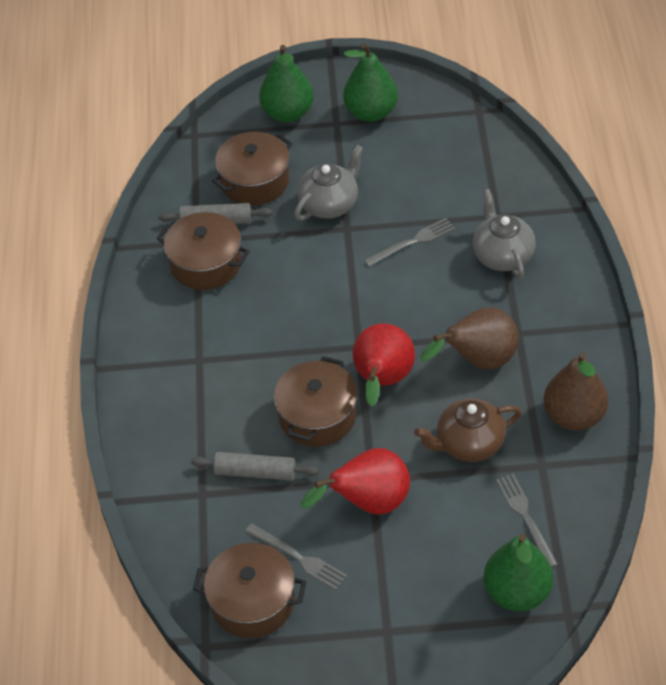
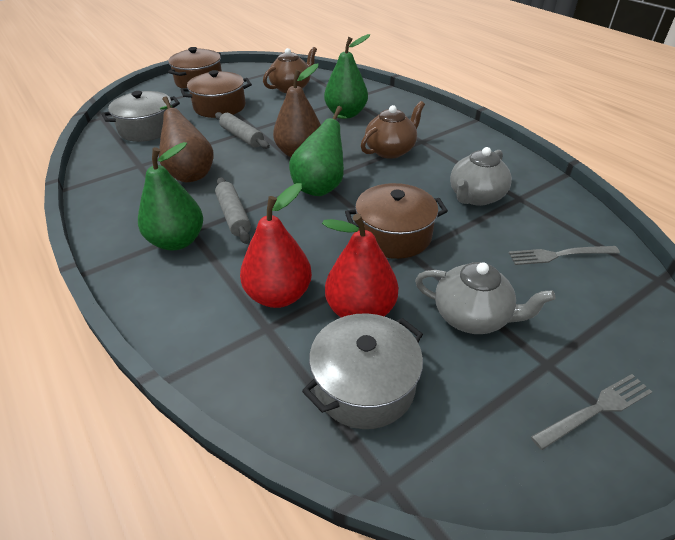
brown pot: [156,212,250,290] [193,543,307,638] [212,132,293,205] [274,356,358,447] = 4 -> [168,47,222,88] [180,70,252,118] [345,183,448,259] = 3
brown teapot: [414,398,522,462] = 1 -> [263,47,317,93] [361,101,425,159] = 2
grey fork: [245,523,347,590] [364,218,455,267] [496,474,558,568] = 3 -> [509,246,620,265] [531,374,652,450] = 2
grey pot: none = 0 -> [101,91,180,142] [302,313,423,429] = 2

